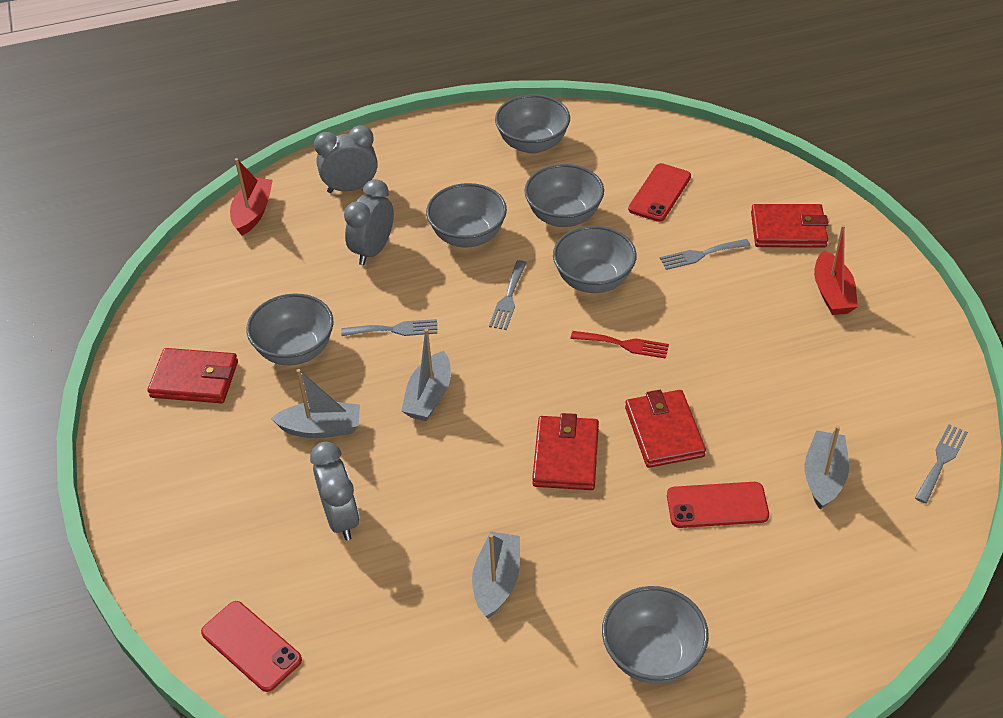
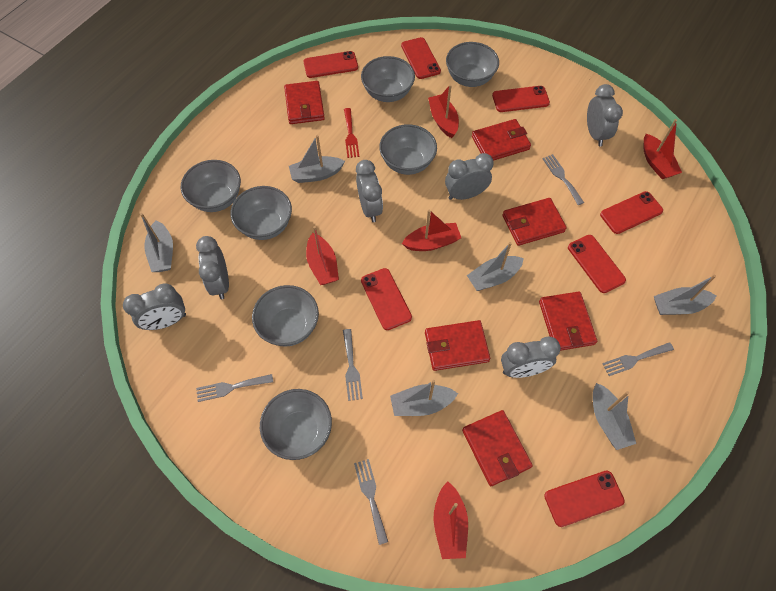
grey boat: [271,369,360,438] [401,329,451,421] [472,532,520,619] [805,425,849,510] = 4 -> [140,213,173,272] [289,135,345,183] [390,380,458,416] [467,242,524,291] [593,383,636,450] [654,275,716,315] = 6
grey bowl: [247,293,333,366] [426,183,507,248] [495,94,570,154] [524,164,604,227] [553,226,637,293] [602,586,709,684] = 6 -> [181,160,241,212] [231,186,292,240] [252,285,319,347] [260,389,332,460] [361,56,415,102] [379,124,437,175] [446,42,499,87] = 7
grey clock: [310,442,360,540] [314,125,378,193] [344,179,394,265] = 3 -> [123,283,186,330] [196,236,229,299] [356,160,383,222] [445,153,494,200] [501,336,561,378] [587,84,623,146] = 6
grey fork: [341,319,438,336] [489,260,527,330] [660,239,750,270] [915,424,968,504] = 4 -> [196,374,273,402] [343,329,363,401] [354,459,388,545] [542,154,584,205] [602,342,674,376] = 5
red boat: [230,158,273,235] [814,225,858,315] = 2 -> [306,226,339,285] [402,210,461,251] [428,85,459,138] [433,481,468,559] [644,119,682,179] = 5
red phone: [201,601,302,692] [628,163,691,222] [667,482,769,528] = 3 -> [304,51,358,78] [361,268,412,330] [401,37,441,79] [492,86,550,112] [544,471,625,527] [568,235,626,293] [600,191,663,234] = 7
red wallet: [148,348,238,403] [532,413,599,490] [625,390,706,468] [751,204,829,248] = 4 -> [284,81,325,124] [425,320,490,371] [462,410,533,486] [472,119,531,161] [502,198,567,246] [539,292,597,351] = 6

